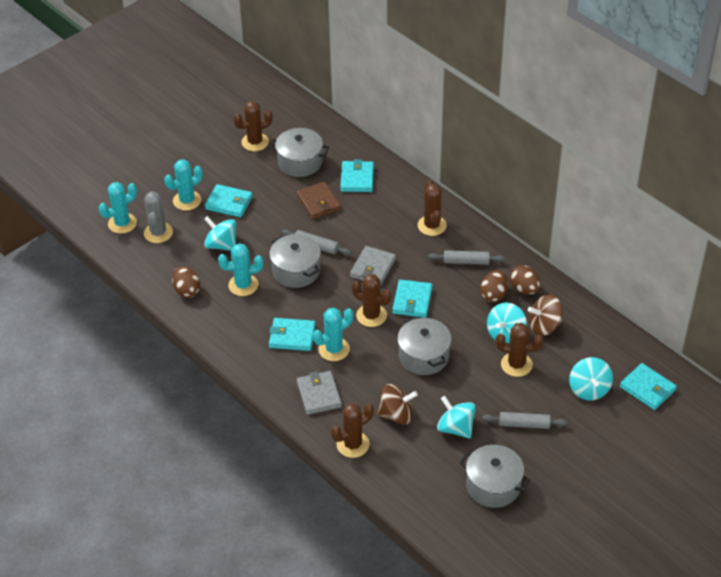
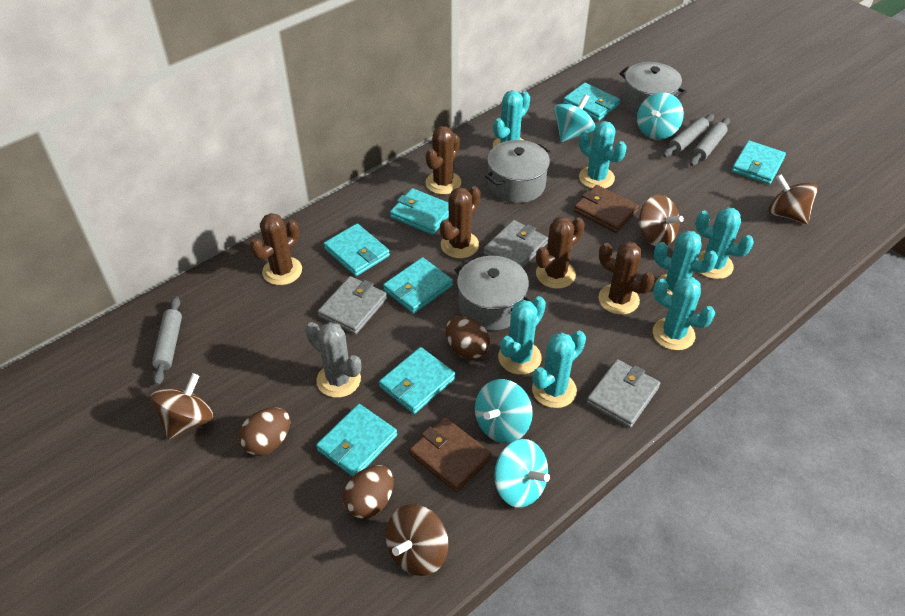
brown spinning top: [377,384,418,424] [528,295,563,336] = 2 -> [151,373,213,440] [386,504,449,576] [637,194,684,246] [768,174,818,224] = 4
brown wallet: [297,181,341,219] = 1 -> [409,417,492,492] [574,185,639,233] = 2
grey pot: [269,128,329,177] [269,234,321,288] [397,317,451,375] [460,445,530,508] = 4 -> [454,256,532,331] [485,140,550,203] [619,62,687,115] = 3
grey wallet: [297,371,342,415] [350,246,396,286] = 2 -> [318,276,387,334] [483,220,548,268] [586,359,660,428] = 3
turquoise cactus: [99,182,137,234] [164,159,203,211] [218,244,263,296] [313,308,353,361] = 4 -> [493,90,530,147] [498,296,546,375] [532,331,586,408] [579,121,627,188] [653,276,715,350] [654,231,718,295] [695,207,754,279] = 7
turquoise wallet: [205,184,252,217] [269,318,316,351] [340,159,374,192] [392,279,432,318] [620,363,677,410] = 5 -> [316,404,397,477] [324,223,390,276] [379,347,456,414] [383,257,453,314] [390,188,449,235] [563,83,620,121] [732,141,786,185] = 7

